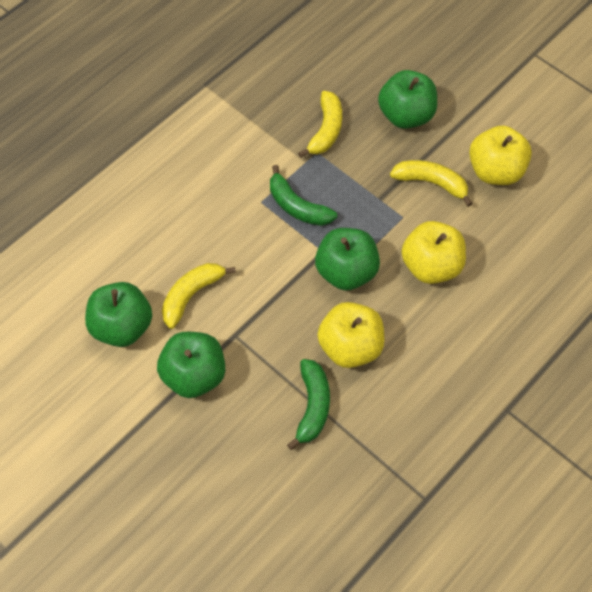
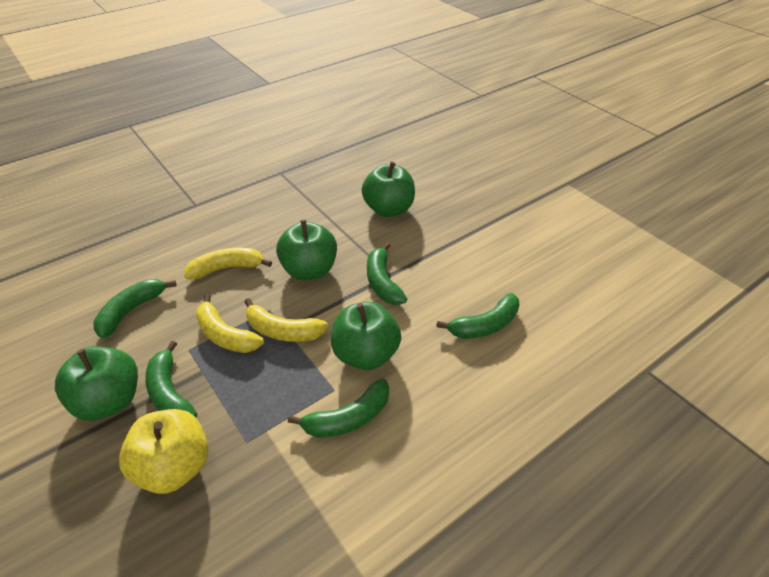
green banana: [270,165,337,226] [287,359,330,450] = 2 -> [93,279,176,339] [145,341,197,417] [288,379,389,438] [367,242,407,305] [436,293,519,339] = 5
yellow apple: [317,302,384,368] [401,221,466,284] [469,126,532,185] = 3 -> [119,409,208,494] = 1

